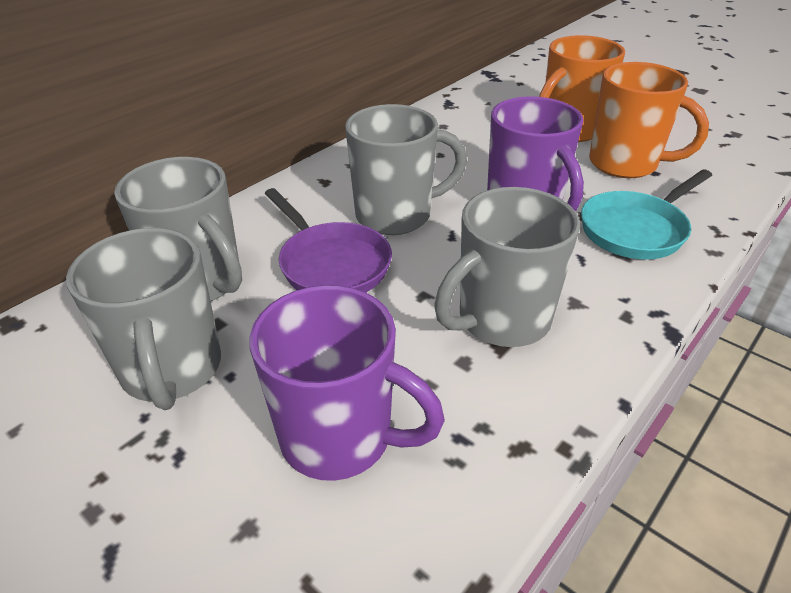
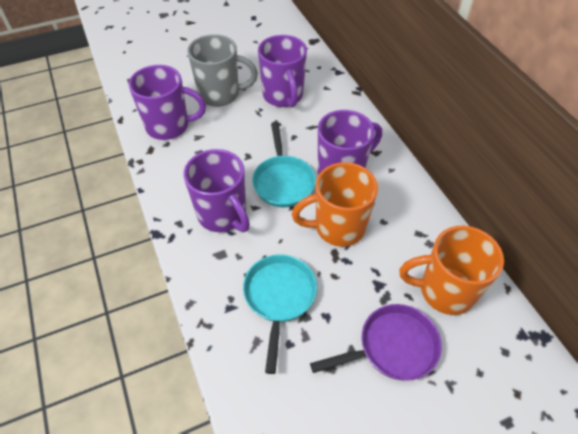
grey mug: [66,228,221,410] [114,157,242,301] [345,104,467,235] [434,187,580,347] = 4 -> [187,34,258,107] = 1
purple mug: [250,285,445,481] [487,96,584,211] = 2 -> [128,65,206,140] [183,149,250,232] [258,35,307,107] [318,110,382,175] = 4
turquoise pan: [581,169,712,260] = 1 -> [243,254,317,374] [252,122,316,207] = 2

